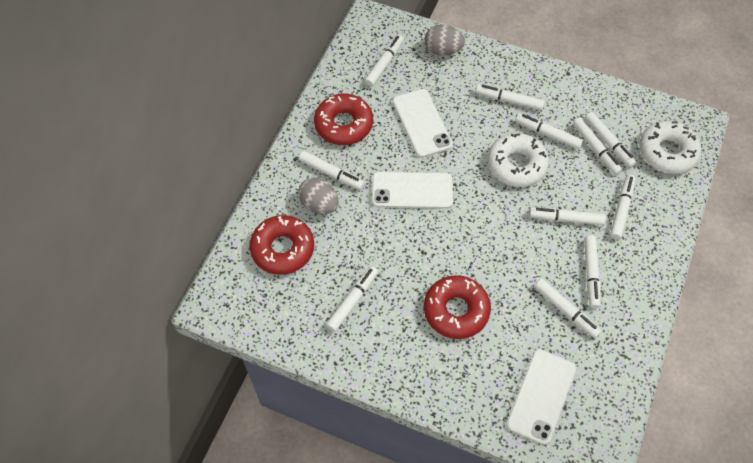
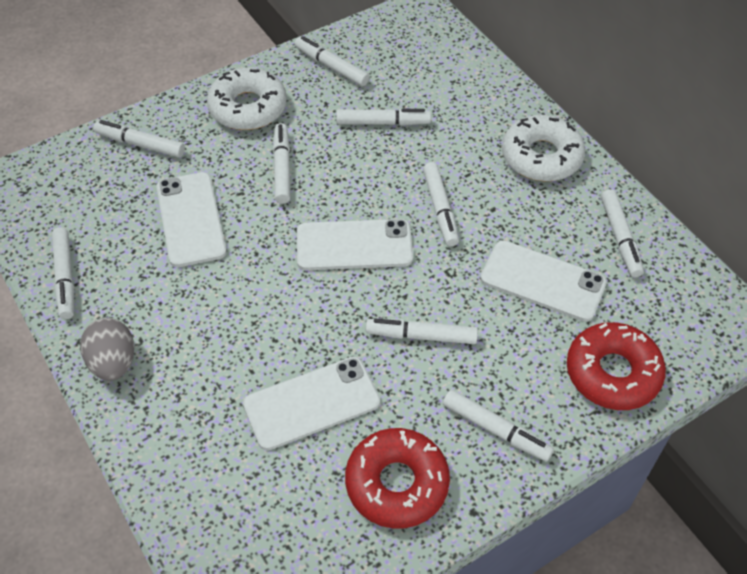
grey egg: [298,178,339,214] [425,24,465,56] = 2 -> [80,318,134,381] = 1
red donut: [249,215,314,275] [314,94,373,145] [424,275,491,339] = 3 -> [345,428,450,529] [567,322,666,410] = 2
white marker: [299,151,365,190] [326,266,378,332] [364,35,404,87] [475,85,545,110] [515,113,584,149] [529,207,606,225] [534,279,601,338] [573,118,623,175] [584,235,601,308] [585,112,637,168] [610,175,636,240] = 11 -> [52,227,74,319] [93,120,185,158] [273,123,291,204] [294,36,370,86] [336,109,431,126] [366,319,478,344] [423,162,459,246] [443,390,554,462] [601,189,644,277] = 9
white phone: [372,172,453,209] [393,89,453,158] [506,349,576,445] = 3 -> [156,172,227,267] [243,357,380,450] [297,219,413,270] [480,240,607,322] = 4

